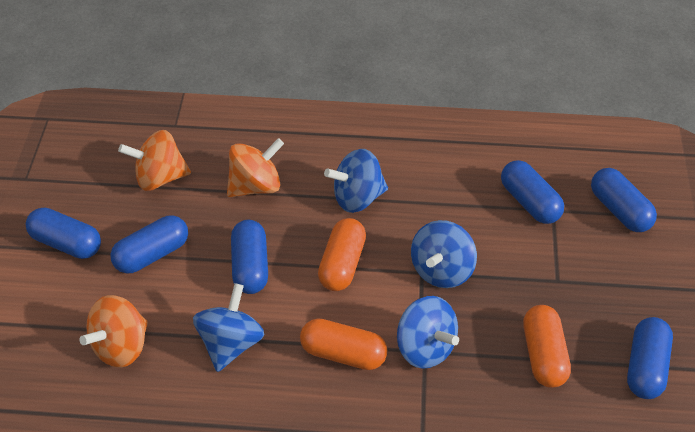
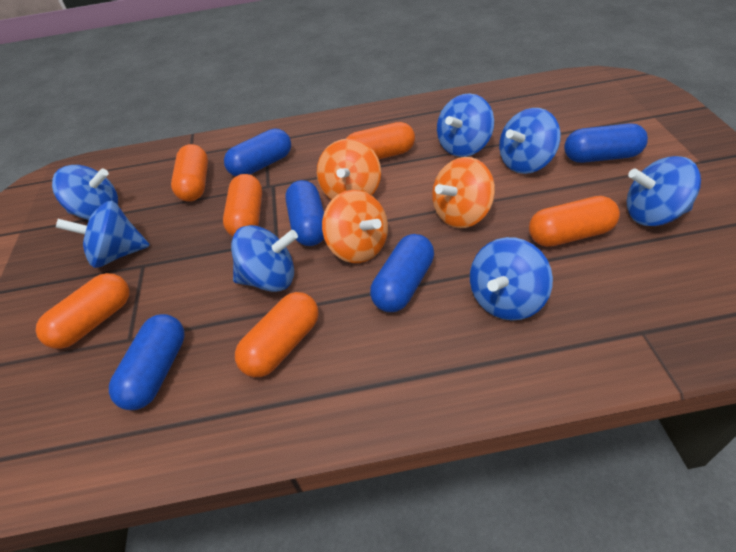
blue capsule: [26,208,101,259] [110,216,188,273] [231,220,268,294] [501,160,564,224] [591,168,657,232] [627,317,673,399] = 6 -> [109,314,185,410] [224,129,291,177] [285,180,324,246] [370,234,434,312] [564,123,648,163] = 5
blue spinning top: [193,283,264,372] [324,149,388,213] [397,296,459,369] [411,220,477,288] = 4 -> [52,165,118,220] [56,201,150,268] [231,225,298,292] [437,93,494,157] [470,237,553,321] [499,108,561,174] [627,156,701,226] = 7
orange capsule: [300,318,387,370] [318,218,366,291] [523,305,571,388] = 3 -> [36,273,130,349] [171,144,208,202] [223,174,262,236] [235,292,319,377] [346,122,415,159] [529,196,620,247] = 6

